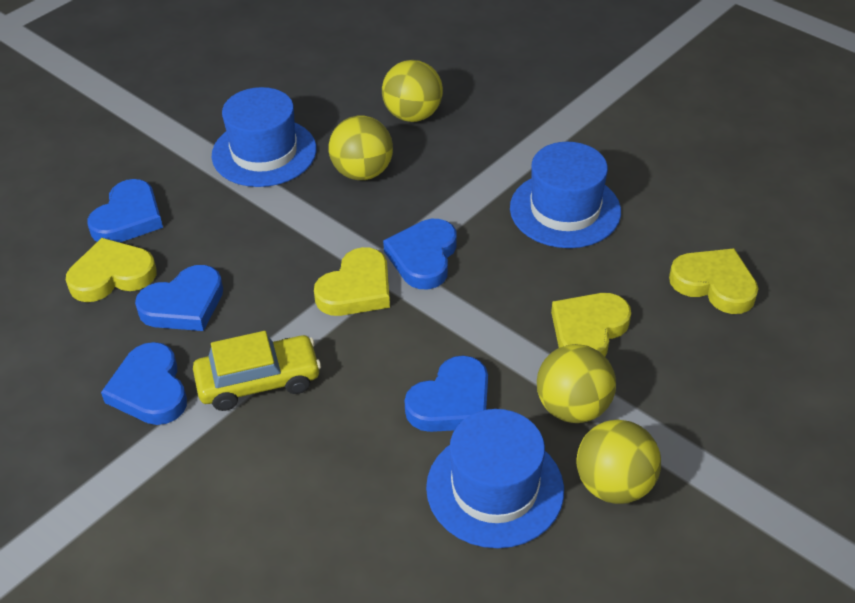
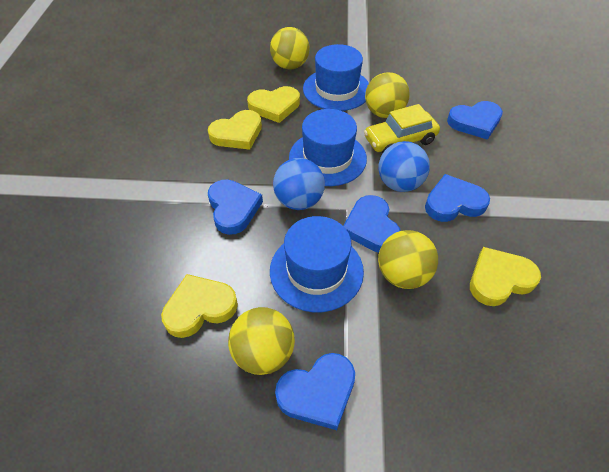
blue ball: none = 0 -> [273,158,325,210] [378,141,430,192] = 2

